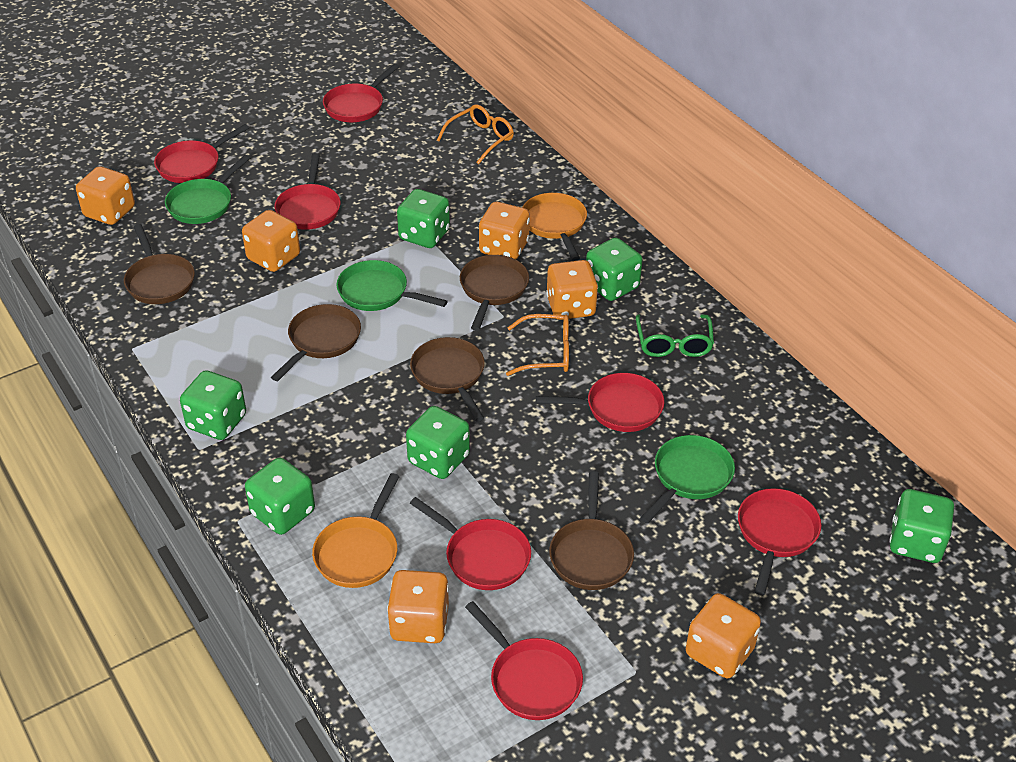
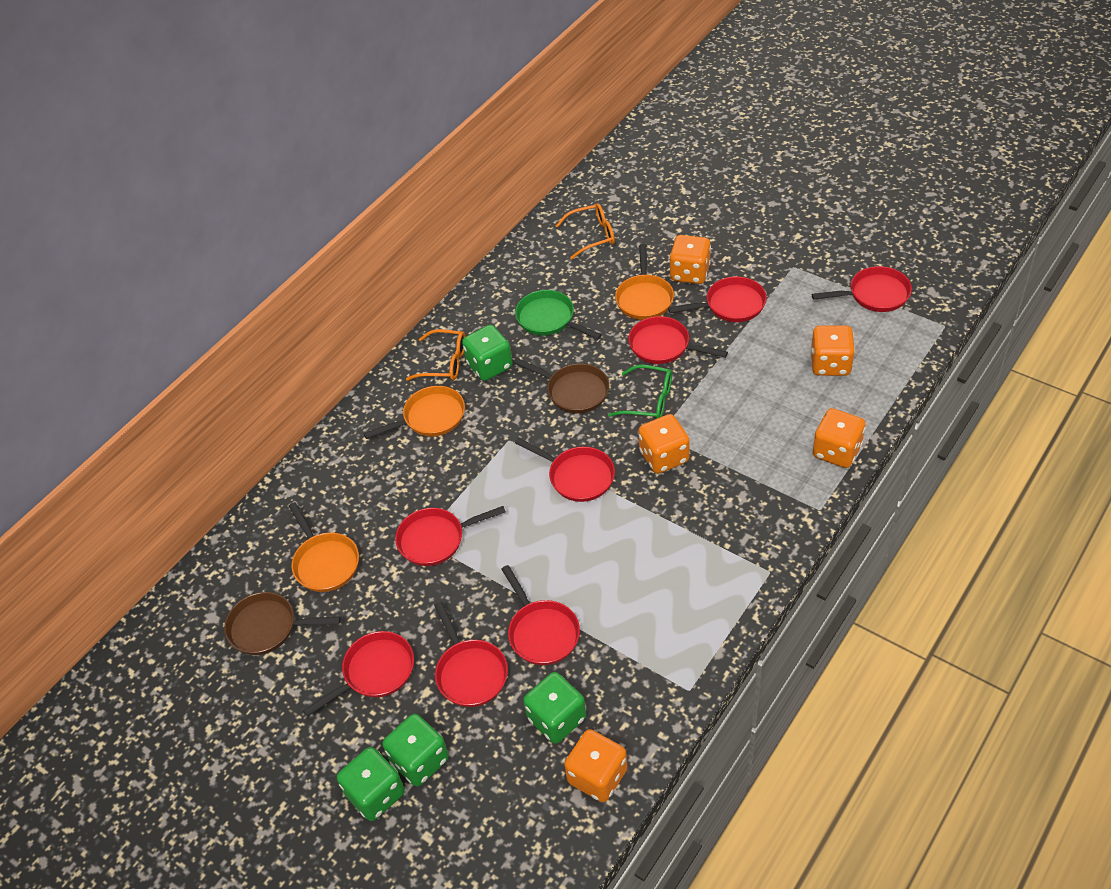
brown pan: [124,224,195,304] [271,304,361,381] [410,337,485,422] [460,255,529,331] [549,471,634,590] = 5 -> [224,592,341,655] [513,358,609,414] = 2
green dice: [180,370,246,440] [245,458,315,535] [397,189,450,248] [406,406,470,479] [586,238,642,301] [889,489,954,563] = 6 -> [337,747,405,821] [383,714,449,786] [462,325,513,381] [523,672,586,744] = 4
green pan: [165,155,250,224] [336,260,447,311] [640,435,735,524] = 3 -> [515,290,602,340] = 1
orange dice: [76,166,135,225] [242,210,300,272] [387,570,449,643] [479,202,530,259] [546,260,598,320] [686,593,761,678] = 6 -> [564,729,628,802] [638,414,690,474] [669,235,711,284] [810,326,855,376] [813,408,866,468] = 5
orange pan: [312,473,400,588] [522,193,587,261] = 2 -> [288,502,359,592] [364,386,465,439] [615,244,674,320] = 3
red pan: [154,124,249,183] [274,153,341,230] [323,64,399,122] [410,497,531,590] [465,601,583,720] [536,373,664,432] [738,488,821,595] = 7 -> [303,631,414,717] [395,506,506,566] [434,602,508,707] [501,565,580,665] [515,438,615,502] [628,316,728,364] [668,276,767,322] [812,266,912,312] = 8

